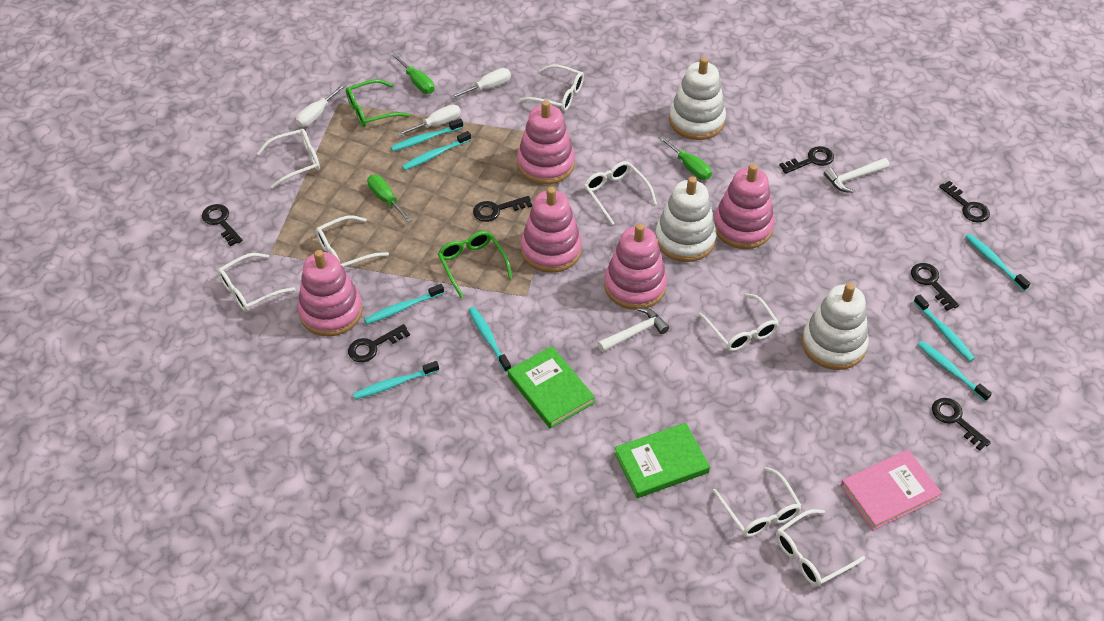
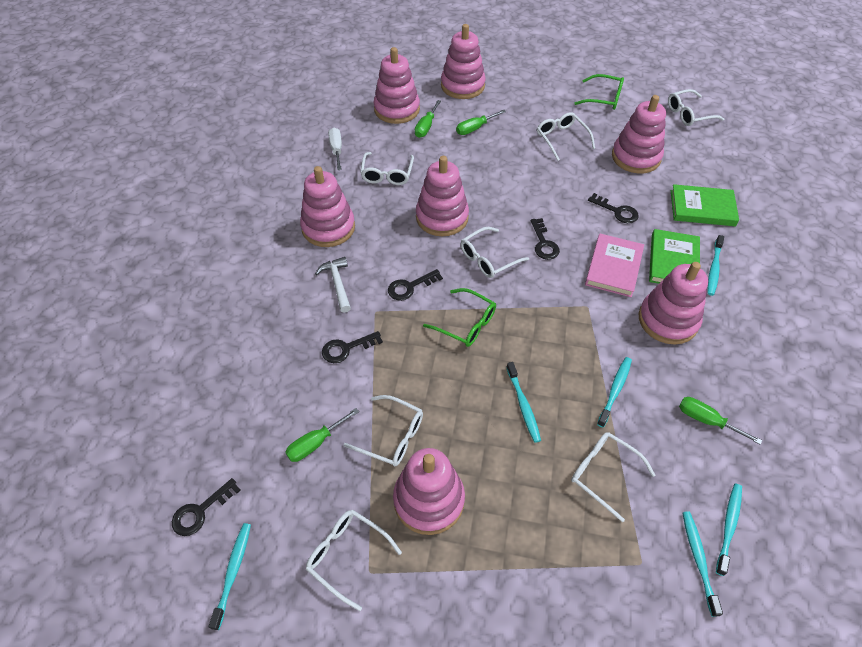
black key: [202,204,243,247] [348,324,410,362] [473,196,532,222] [779,146,834,174] [911,263,959,311] [932,398,991,451] [939,181,990,223] = 7 -> [172,478,241,536] [322,331,383,363] [388,269,443,301] [530,218,560,260] [588,193,639,223] = 5
green screwdriver: [367,175,412,222] [392,53,434,94] [659,136,712,180] = 3 -> [285,408,359,462] [415,100,441,138] [456,110,506,135] [679,397,762,445] = 4
pink stacking toy: [298,250,363,337] [517,100,575,184] [521,187,582,273] [604,223,667,310] [714,164,775,249] = 5 -> [300,166,355,247] [374,47,420,124] [393,448,465,535] [416,156,469,236] [441,24,486,99] [612,95,666,174] [639,262,708,345] = 7
turquoise toothbrush: [353,361,439,399] [364,284,444,324] [391,118,463,151] [402,131,471,170] [468,307,511,372] [914,294,975,362] [918,341,992,401] [965,234,1030,291] = 8 -> [209,523,251,630] [506,362,541,443] [597,357,632,427] [683,512,723,617] [708,235,724,296] [716,484,742,576] = 6
white glasses: [218,253,295,312] [257,129,320,188] [316,215,389,267] [520,64,584,111] [584,161,657,225] [698,293,779,351] [713,467,802,537] [776,509,865,586] = 8 -> [306,510,402,611] [343,395,423,466] [360,152,414,185] [461,227,529,278] [537,112,595,161] [571,432,655,522] [668,89,724,126] = 7
white hammer: [598,308,669,352] [824,158,889,193] = 2 -> [315,257,351,313] = 1
white screwdriver: [296,84,346,127] [397,105,461,136] [450,68,511,99] = 3 -> [328,127,342,170] = 1
white stacking toy: [655,176,716,262] [669,57,726,140] [802,283,869,370] = 3 -> none = 0

